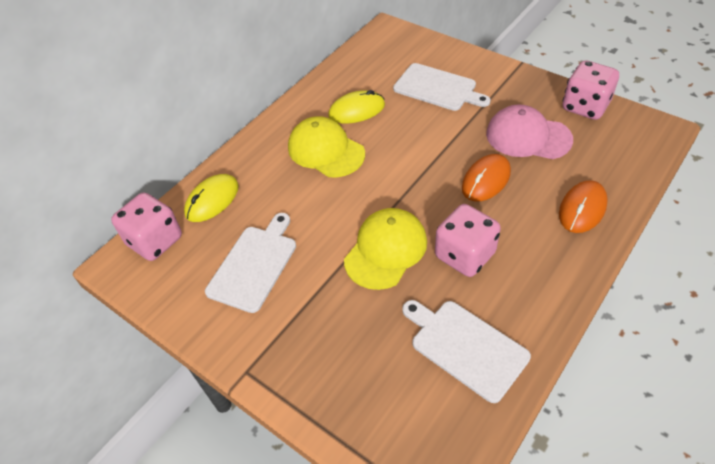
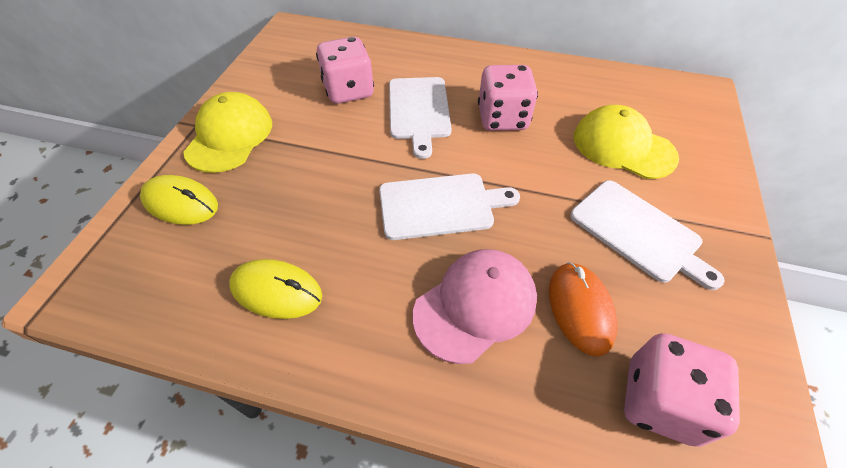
orange mouse: [462,154,511,201] [559,180,608,233] = 2 -> [549,262,618,356] = 1

